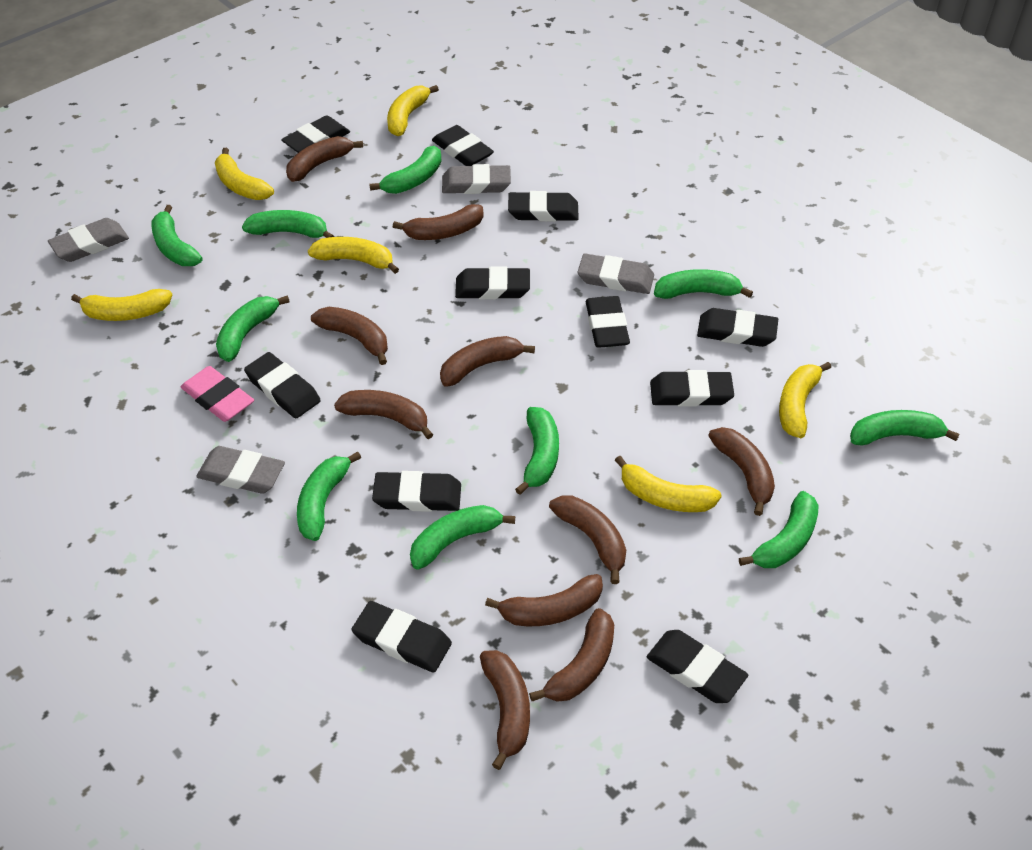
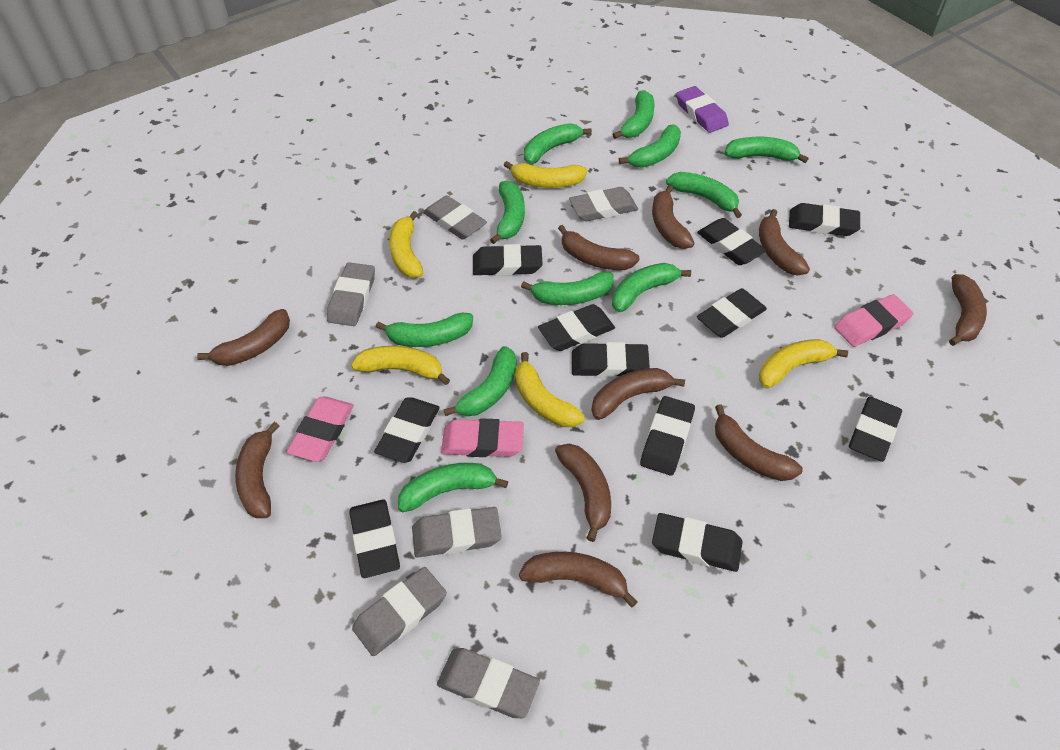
green banana: [151,205,202,266] [216,295,290,362] [242,210,334,238] [297,451,361,541] [369,146,442,194] [410,505,515,570] [515,407,559,495] [654,269,753,299] [739,491,819,568] [850,410,960,446] = 10 -> [376,313,473,347] [398,463,508,512] [444,346,516,416] [490,181,525,244] [521,272,614,305] [524,123,592,164] [612,90,655,139] [612,263,691,312] [619,124,681,167] [666,172,742,218] [724,137,809,163] = 11
grey eraser: [48,218,129,262] [196,446,285,494] [442,164,511,194] [578,254,654,294] = 4 -> [327,262,375,326] [352,567,447,656] [412,507,502,558] [423,195,487,239] [437,648,540,718] [569,187,638,221] = 6
pink eraser: [181,366,254,422] = 1 -> [287,397,354,462] [441,418,524,457] [834,294,914,347] = 3
purple eraser: none = 0 -> [676,86,729,133] = 1
yellow banana: [71,289,172,321] [215,148,274,200] [308,237,399,274] [387,85,439,136] [615,456,722,512] [779,362,831,438] = 6 -> [351,346,450,385] [389,211,423,278] [504,161,587,188] [515,352,585,427] [759,339,848,389] = 5

